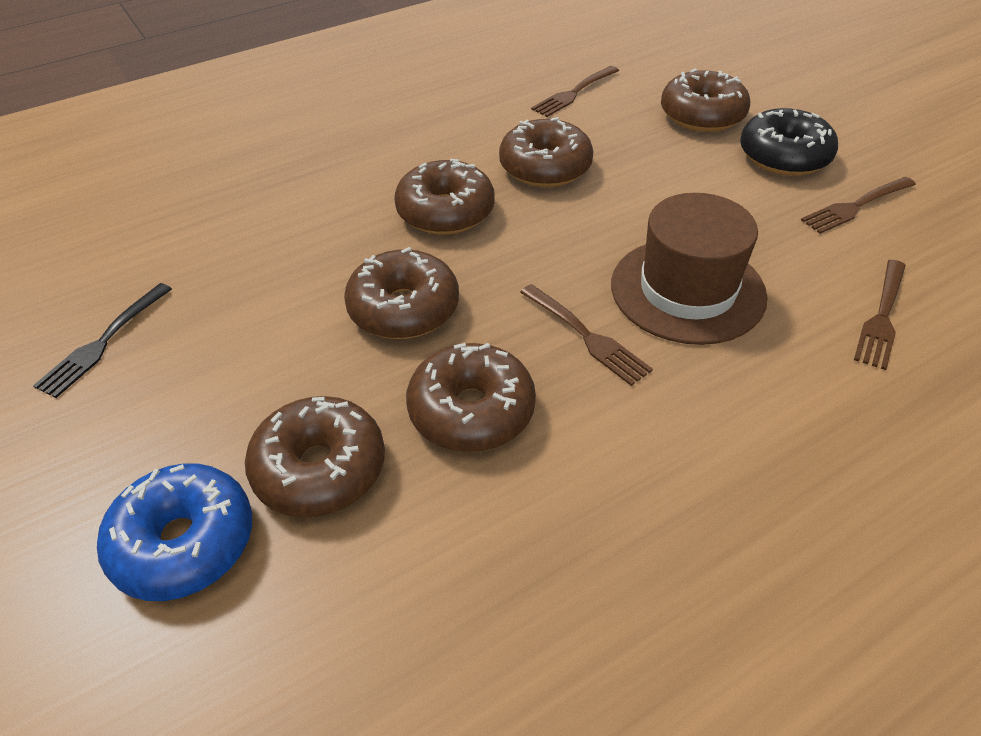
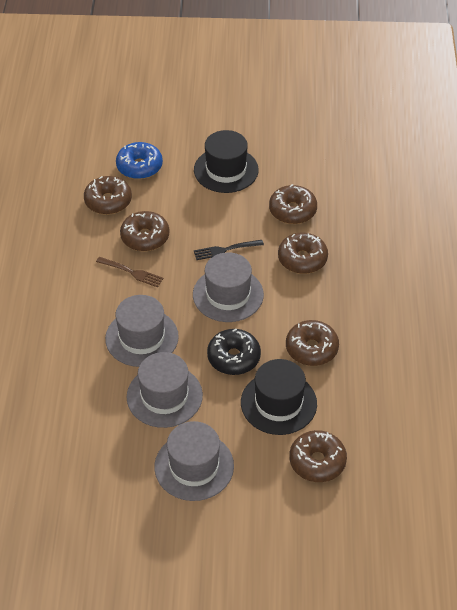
black hat: none = 0 -> [194,130,259,193] [241,359,317,435] = 2
brown fork: [520,284,653,386] [531,66,619,117] [801,177,916,234] [854,260,906,370] = 4 -> [96,257,163,287] = 1
brown hat: [611,193,768,345] = 1 -> none = 0
grey hat: none = 0 -> [105,295,179,367] [127,352,203,428] [154,421,234,501] [193,253,264,322] = 4

